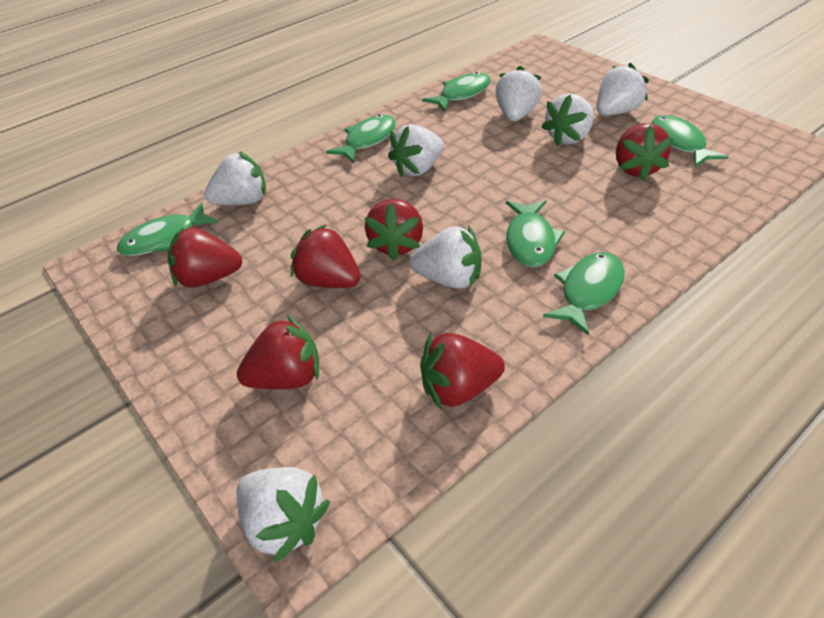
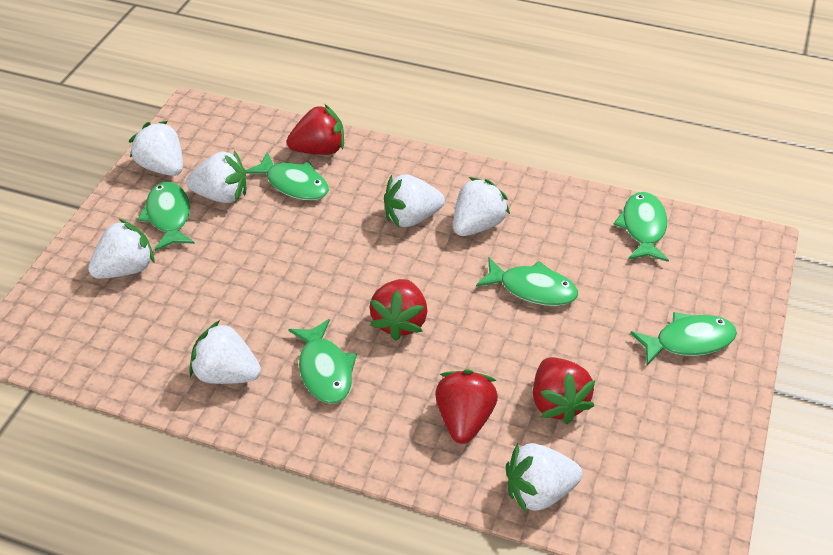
red strawberry: [168,227,242,287] [237,315,319,389] [291,224,361,288] [365,199,423,260] [420,333,505,409] [616,123,674,181] = 6 -> [287,104,344,155] [369,279,428,341] [435,370,498,444] [533,357,595,424] = 4

